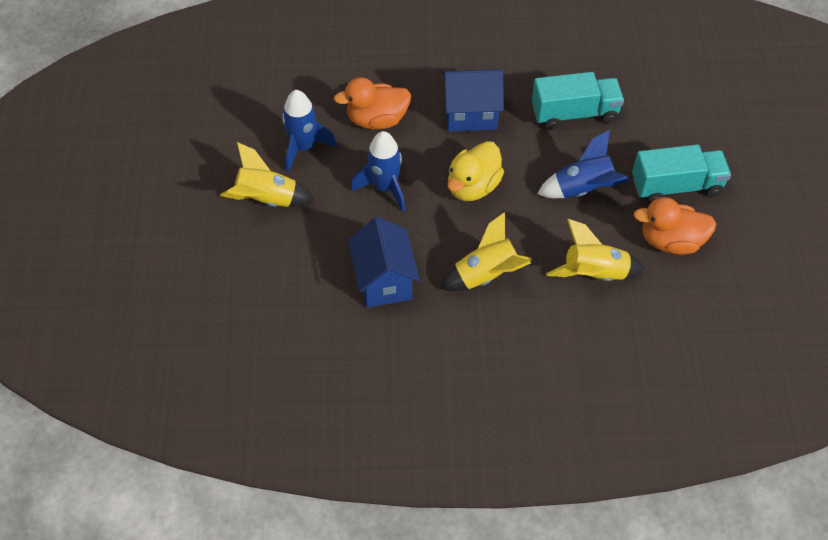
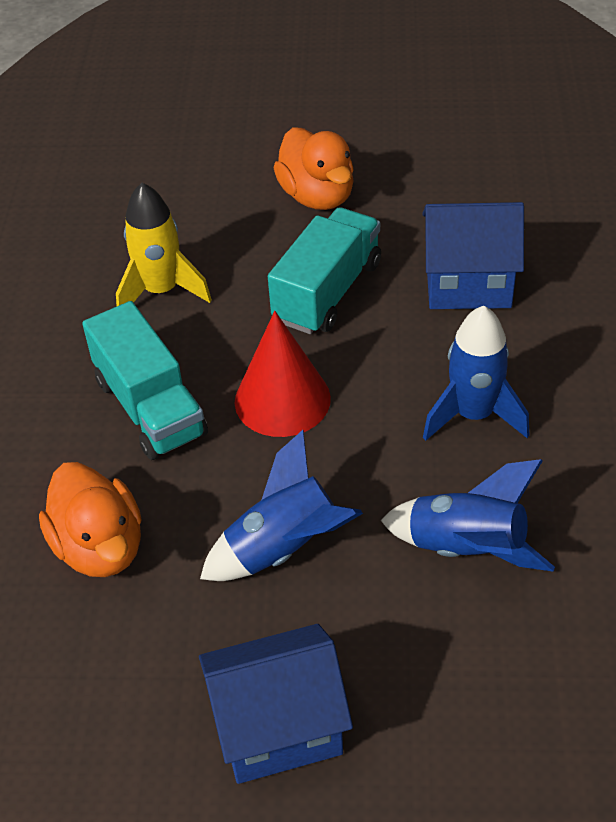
red cone: none = 0 -> [235,311,331,437] = 1
yellow duck: [448,141,504,201] = 1 -> none = 0
yellow rocket: [220,142,315,207] [439,212,532,291] [546,219,645,281] = 3 -> [116,183,212,306] = 1

